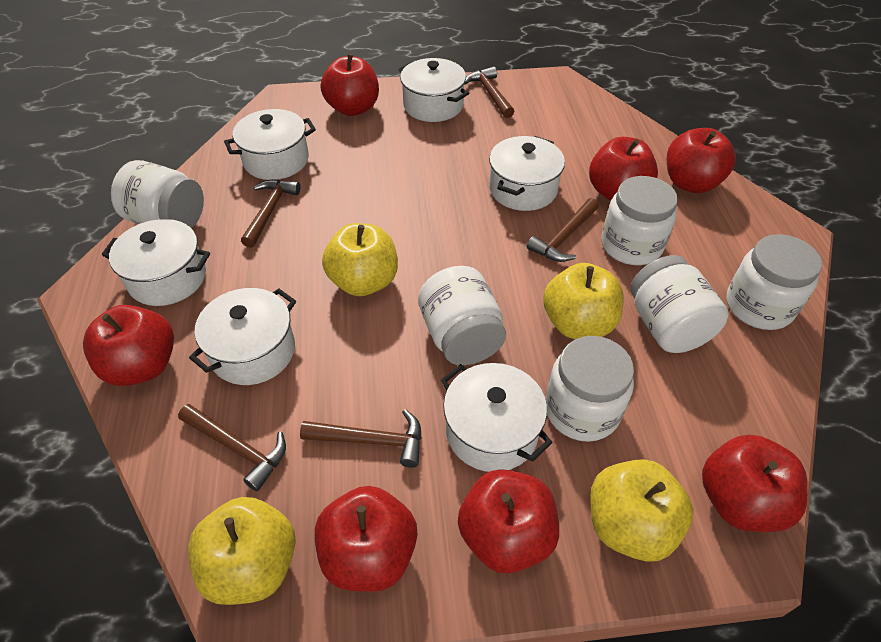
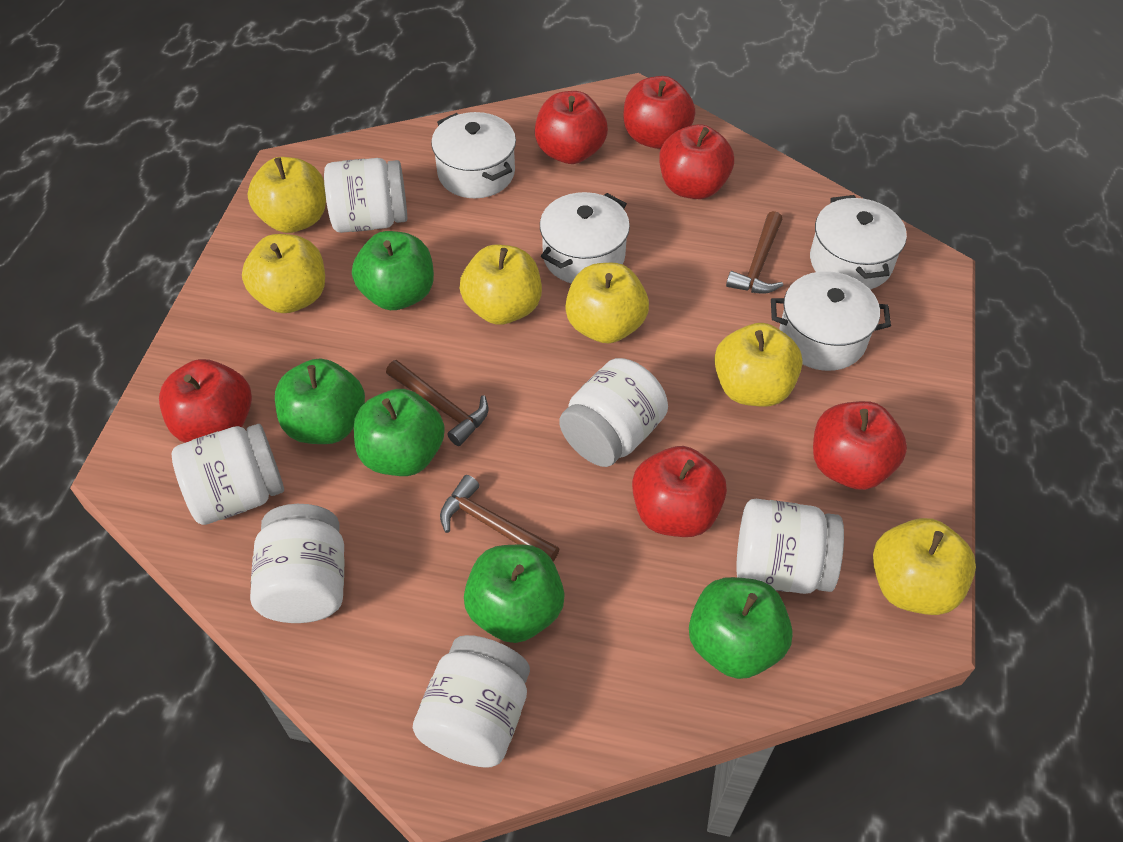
brown hammer: [178,404,286,491] [241,179,300,248] [300,409,422,468] [464,66,514,118] [527,198,599,262] = 5 -> [386,360,488,446] [440,475,559,562] [726,211,783,294] = 3
green apple: none = 0 -> [275,359,365,444] [352,231,434,310] [354,389,445,476] [464,545,565,643] [689,577,793,679] = 5
red apple: [83,305,174,386] [315,486,417,592] [321,54,379,116] [458,469,559,574] [589,137,658,201] [667,128,736,193] [702,435,808,532] = 7 -> [159,359,252,443] [535,91,608,164] [624,76,695,149] [632,446,727,537] [659,124,734,199] [813,401,907,490] = 6
white pot: [102,219,210,306] [189,288,296,385] [224,109,316,180] [398,58,469,122] [441,363,553,472] [489,136,565,211] = 6 -> [431,112,516,198] [540,192,630,283] [771,271,891,371] [810,195,907,290] = 4
yellow apple: [188,497,296,605] [322,223,398,296] [543,263,624,339] [590,459,693,562] = 4 -> [242,234,325,313] [248,157,326,233] [460,245,542,325] [565,263,649,343] [714,323,803,407] [873,518,976,615] = 6

